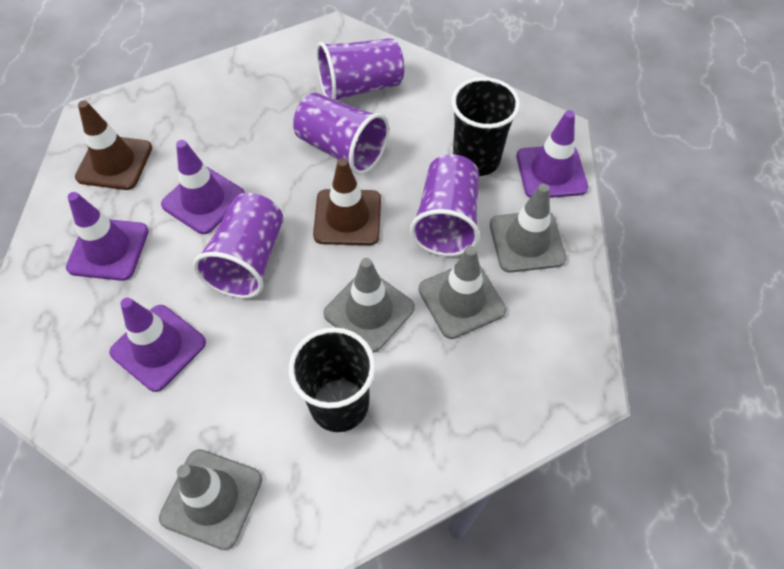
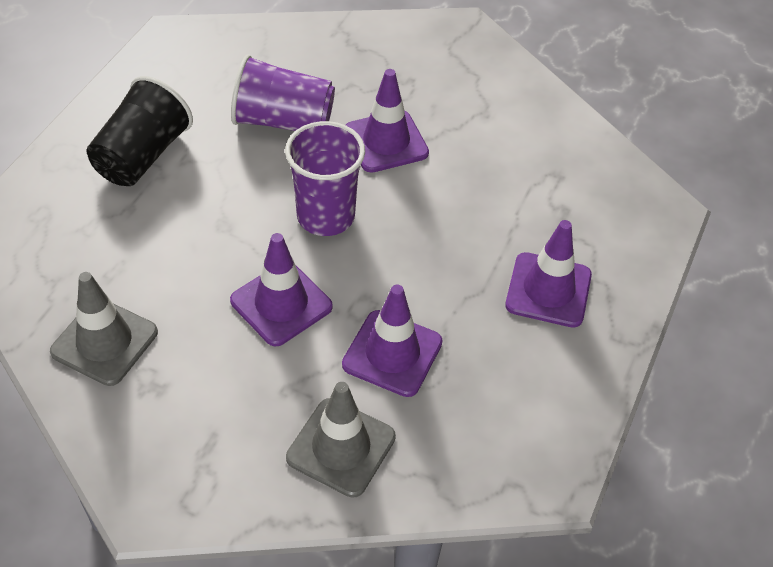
black cup: [289,327,376,432] [451,77,520,176] = 2 -> [86,76,193,186] = 1
brown traffic cone: [75,100,152,190] [313,158,381,245] = 2 -> none = 0
grey traffic cone: [159,449,262,550] [323,258,415,353] [418,246,506,339] [490,184,567,273] = 4 -> [50,272,158,386] [286,382,396,498] = 2
purple cup: [193,193,283,299] [293,93,389,175] [316,38,404,101] [410,154,480,256] = 4 -> [231,54,335,131] [285,121,365,236] = 2

